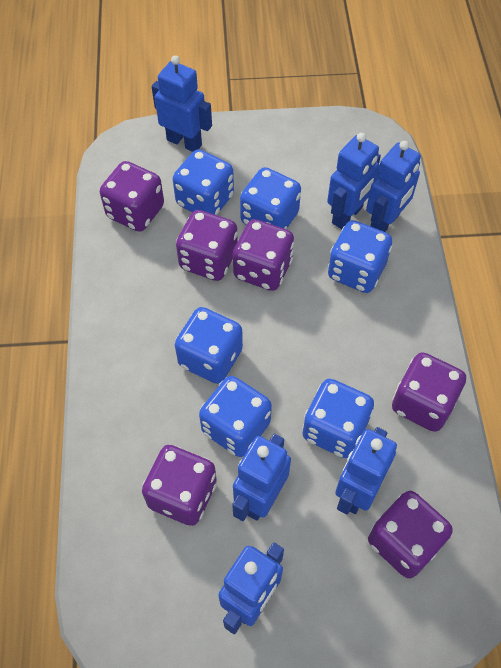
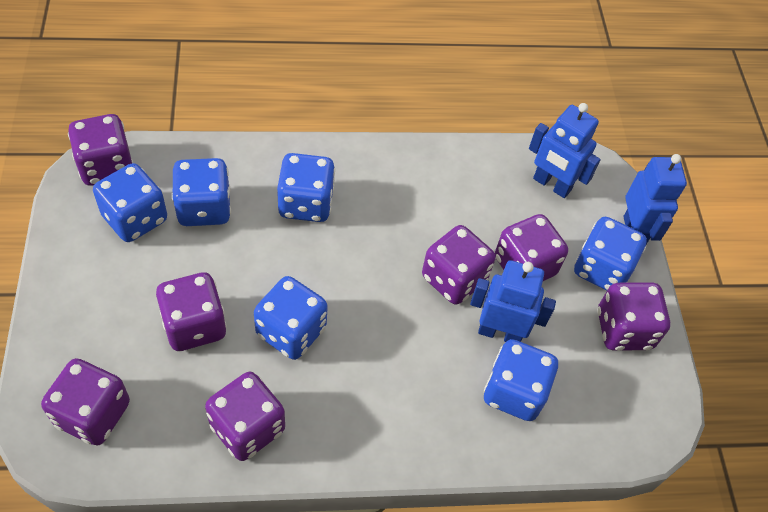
blue robot: [152,55,212,152] [218,543,284,634] [232,434,291,521] [327,133,381,229] [335,427,397,514] [366,141,421,232] = 6 -> [470,260,556,342] [529,103,600,198] [624,154,687,244] = 3
purple dice: [100,161,164,232] [142,445,217,526] [176,210,238,281] [233,219,294,291] [368,491,453,578] [392,352,466,432] = 6 -> [41,358,130,445] [68,114,133,185] [156,272,227,351] [205,372,285,461] [422,225,495,305] [495,214,568,281] [597,282,670,351] = 7

